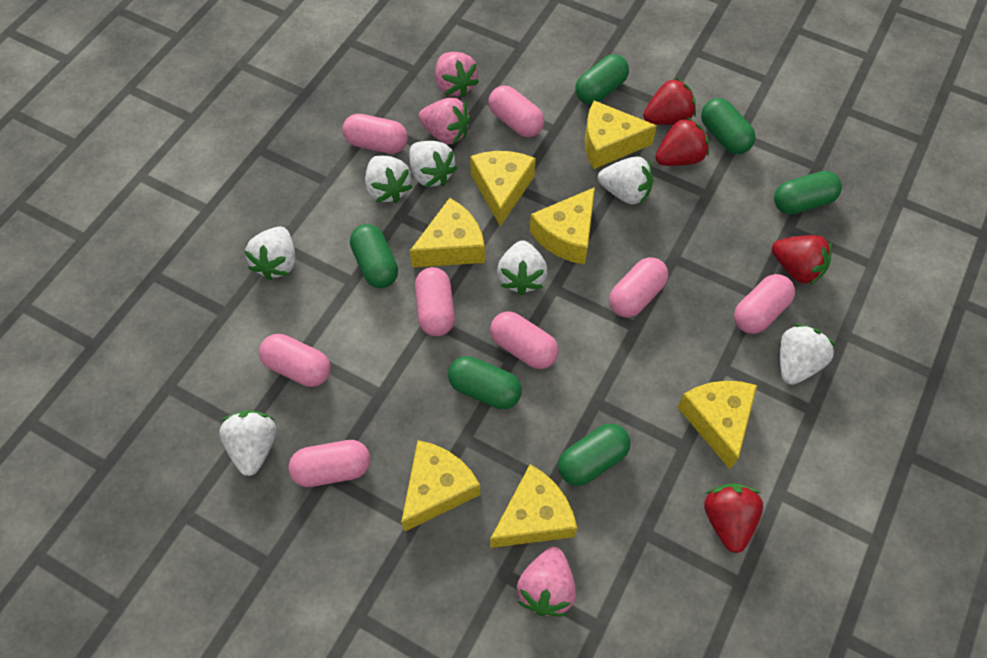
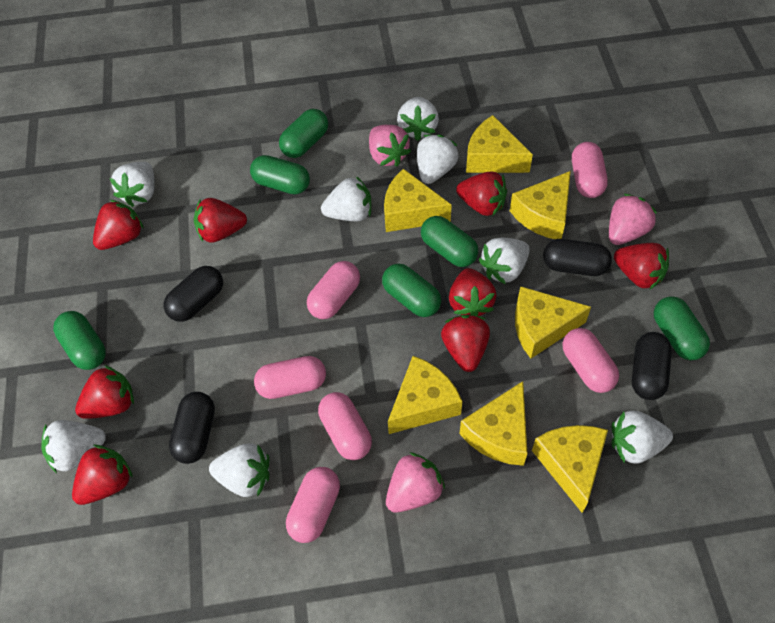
black capsule: none = 0 -> [164,266,223,322] [169,392,215,464] [543,239,612,276] [632,332,672,400] = 4
pink capsule: [259,334,331,387] [288,440,370,487] [342,114,408,154] [415,267,455,336] [489,85,544,137] [490,311,559,369] [609,257,668,318] [734,274,795,334] = 8 -> [254,356,326,399] [286,467,340,543] [307,261,360,319] [318,392,372,460] [562,328,619,393] [572,142,608,198] = 6
red strawberry: [643,78,696,125] [656,117,709,166] [704,483,763,553] [772,235,832,286] = 4 -> [72,445,133,505] [75,365,134,419] [93,200,144,250] [194,198,247,243] [441,315,490,372] [449,268,496,316] [456,172,507,216] [614,243,669,290] = 8
white strawberry: [220,410,276,476] [244,226,295,280] [365,155,413,203] [409,141,457,187] [497,240,547,295] [598,156,653,205] [780,324,836,385] = 7 -> [41,420,106,473] [110,162,155,207] [209,443,269,497] [321,176,371,221] [397,97,439,141] [417,134,459,184] [479,238,530,284] [612,411,673,464] = 8

